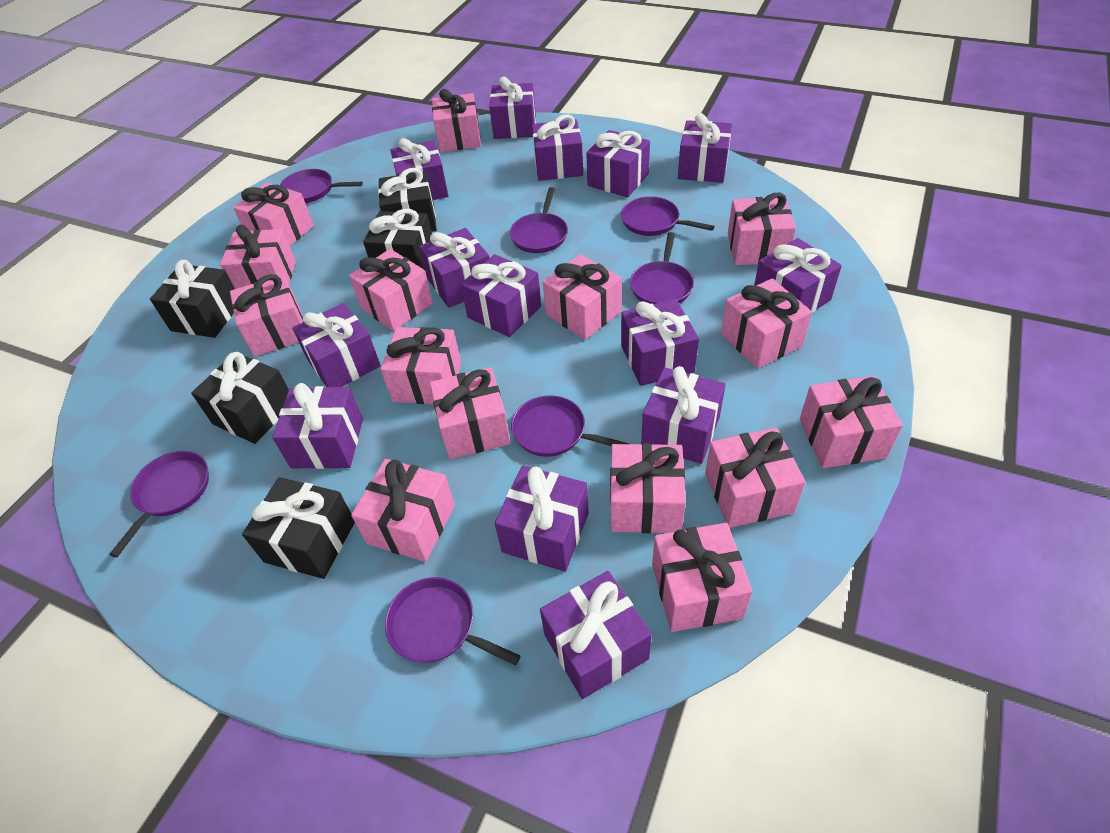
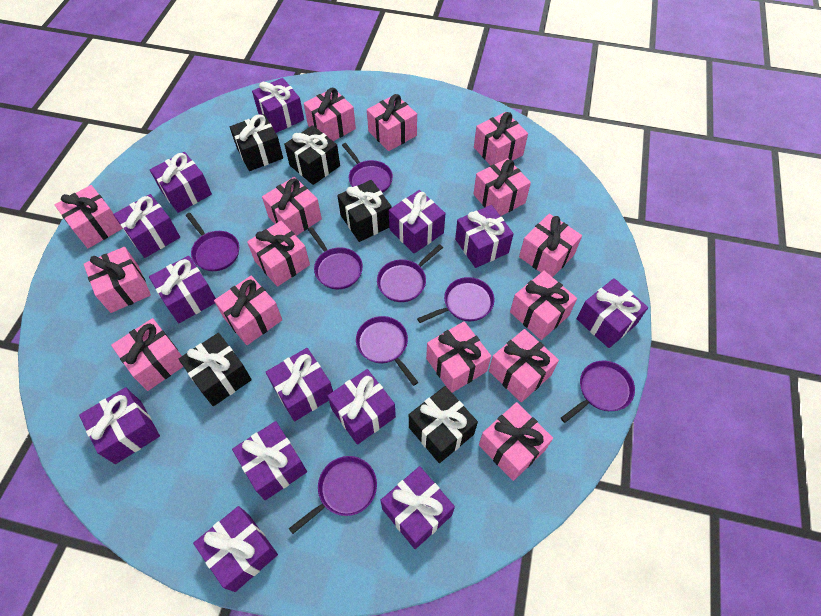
purple gift: [272,383,363,469] [292,303,381,387] [390,138,448,200] [419,228,489,308] [461,254,541,337] [489,76,536,139] [495,465,589,572] [532,114,583,181] [540,571,652,699] [586,130,650,197] [621,299,699,386] [641,366,726,464] [678,113,732,183] [754,238,842,313] = 14 -> [79,387,160,464] [113,194,180,258] [149,256,216,323] [150,152,212,213] [193,506,278,592] [232,421,307,500] [252,78,304,133] [266,348,333,421] [327,369,396,445] [380,466,455,549] [389,190,445,254] [455,205,514,268] [577,278,648,348] = 13
purple pan: [109,451,209,557] [280,169,363,203] [385,577,520,665] [510,187,568,253] [511,395,629,457] [621,196,714,236] [630,232,694,304] = 7 -> [186,213,239,271] [289,456,377,534] [308,227,363,289] [342,143,393,193] [356,316,418,386] [377,244,443,302] [417,277,494,323] [561,361,635,423] = 8

